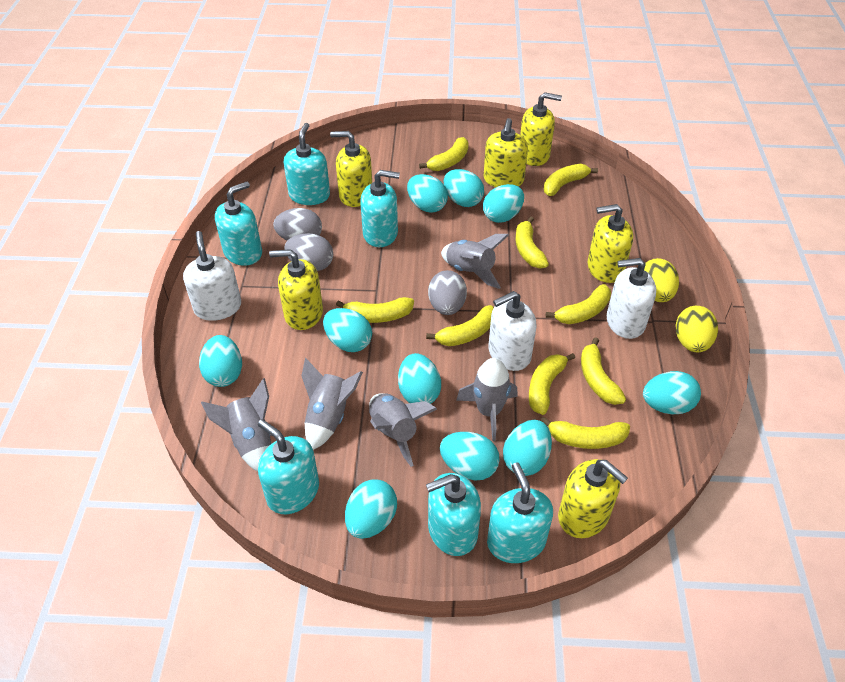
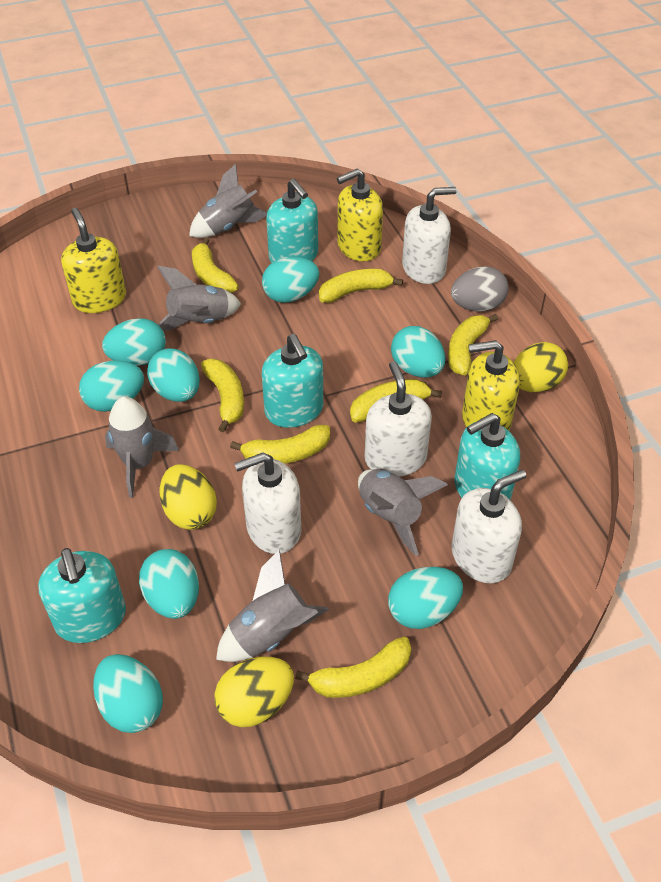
grey egg: [273,208,322,241] [284,233,333,271] [428,270,467,315] = 3 -> [451,266,509,312] = 1
turquoise egg: [199,335,242,387] [323,308,372,352] [345,480,397,539] [398,353,441,404] [407,174,448,213] [440,432,500,481] [444,169,484,207] [483,184,524,223] [503,420,552,476] [643,371,701,414] = 10 -> [79,360,144,412] [93,654,163,733] [102,318,166,366] [139,549,199,619] [147,348,200,402] [262,257,319,303] [388,567,463,629] [391,326,445,377] = 8
turquoise soap dispenser: [215,182,262,266] [258,419,319,514] [284,123,330,205] [360,170,400,247] [426,473,481,556] [487,462,553,563] = 6 -> [38,548,126,643] [262,334,323,428] [266,179,318,263] [454,413,520,500] = 4
white soap dispenser: [183,231,241,321] [488,291,537,371] [607,258,656,339] = 3 -> [234,453,301,554] [365,361,432,477] [402,187,457,284] [452,470,526,583] = 4
yellow banana: [336,297,414,323] [419,137,469,171] [426,305,494,346] [515,217,549,269] [529,353,575,415] [541,416,630,449] [544,164,598,196] [546,284,611,324] [581,337,626,405] = 9 -> [192,237,239,293] [201,359,244,433] [230,425,330,464] [295,637,411,698] [319,269,403,303] [350,379,442,423] [448,314,498,376] = 7
yellow egg: [644,258,679,302] [676,306,718,352] = 2 -> [160,464,217,530] [215,657,294,727] [514,342,568,392] = 3
yellow soap dispenser: [269,249,323,330] [330,131,372,207] [484,118,528,187] [520,92,562,166] [558,459,628,538] [588,204,633,283] = 6 -> [61,208,126,313] [337,169,383,261] [462,340,520,431] = 3

